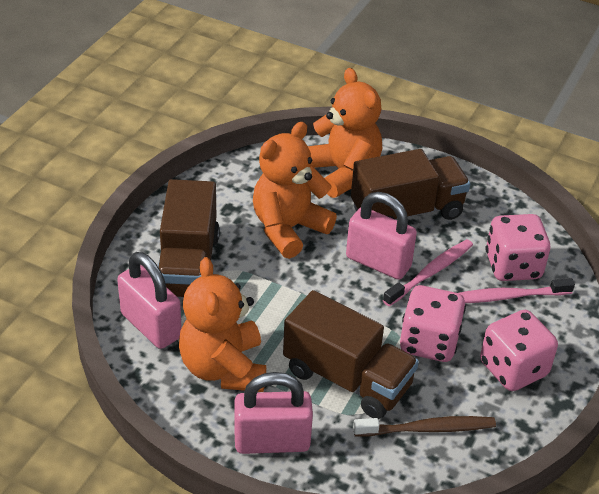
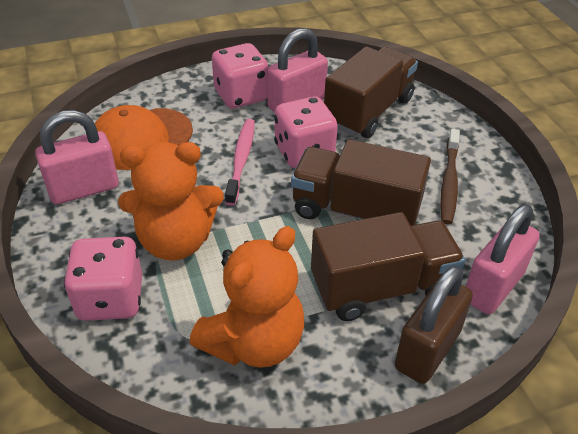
brown padlock: none = 0 -> [395,265,473,384] = 1
orange cap: none = 0 -> [94,105,193,170] = 1
orange teddy bear: [179,257,266,392] [253,122,337,259] [308,68,382,198] = 3 -> [118,142,224,260] [190,226,304,368] = 2
pink toothbrush: [383,239,473,306] [459,278,575,303] = 2 -> [225,119,255,206] = 1

